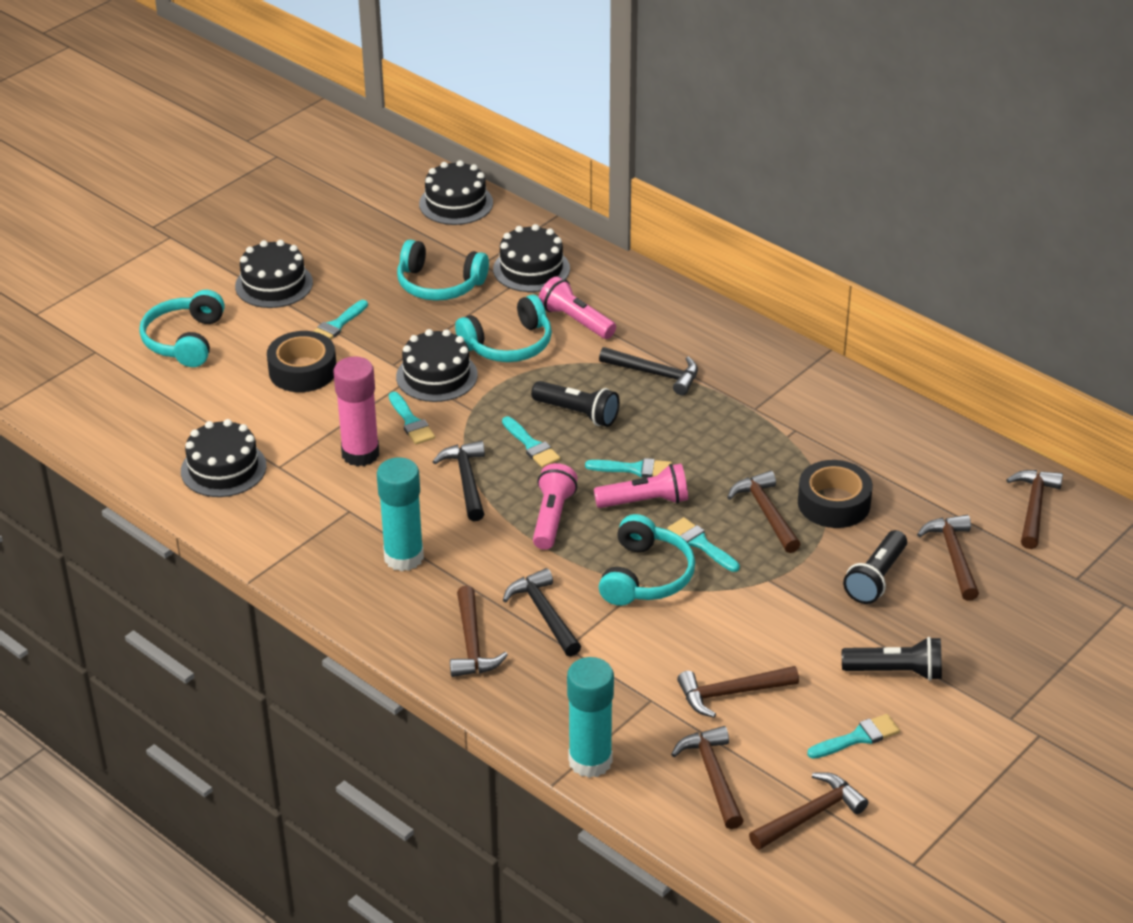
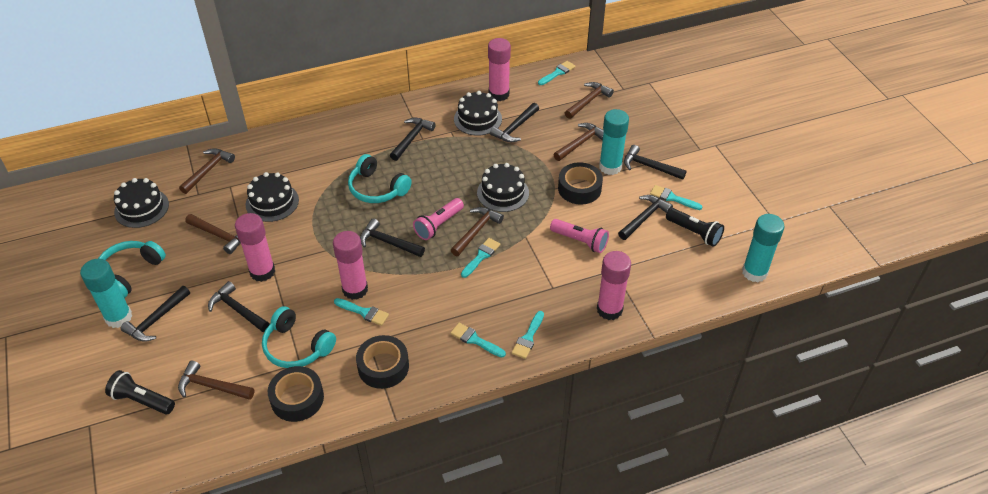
black cake: [181,419,267,497] [235,240,313,308] [396,329,478,402] [419,160,493,225] [493,224,570,292] = 5 -> [114,178,169,228] [246,172,299,222] [454,91,502,136] [477,163,529,212] = 4
black flashlight: [531,381,620,427] [842,637,942,681] [843,530,907,604] = 3 -> [105,370,175,415] [666,208,724,247] = 2
black hammer: [432,441,485,521] [503,568,581,656] [599,347,698,395] = 3 -> [121,286,190,342] [208,281,270,332] [360,218,425,257] [390,118,436,161] [490,103,539,142] [618,195,673,240] [624,145,686,180] = 7
black tape: [267,331,336,392] [798,460,873,528] = 2 -> [268,366,324,422] [356,335,409,389] [558,162,603,205] = 3
brown hammer: [450,586,508,677] [671,726,744,829] [677,666,799,718] [727,471,801,553] [749,772,868,850] [917,515,979,601] [1006,470,1063,549] = 7 -> [178,361,254,400] [179,148,235,194] [185,214,241,254] [451,207,504,256] [553,123,604,161] [565,82,614,119] = 6
pink flashlight: [533,463,578,550] [539,276,616,339] [594,464,688,508] = 3 -> [413,198,464,240] [550,219,609,253] = 2
pink glue stick: [333,356,379,466] = 1 -> [235,213,275,282] [333,231,368,300] [488,38,511,101] [597,251,631,320] = 4
turquoise glue stick: [377,457,424,571] [567,657,614,778] = 2 -> [80,259,132,328] [599,109,629,175] [742,214,785,282] = 3
turquoise headphones: [139,290,225,367] [397,240,489,301] [455,295,552,362] [599,514,695,606] = 4 -> [98,241,166,298] [262,306,336,368] [348,154,412,203] = 3

